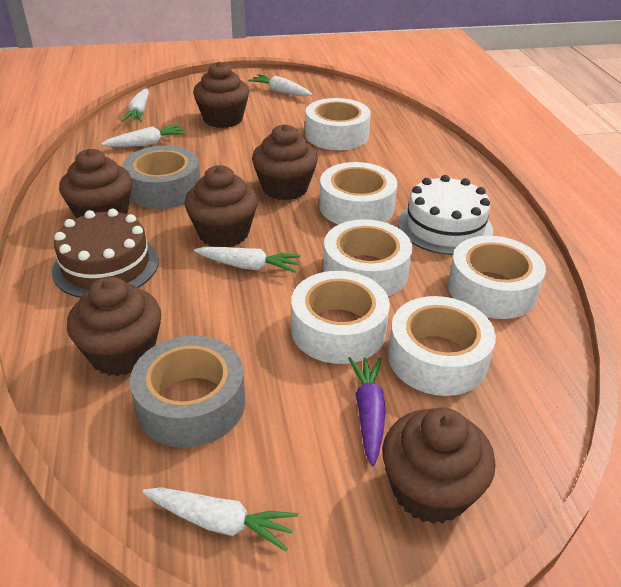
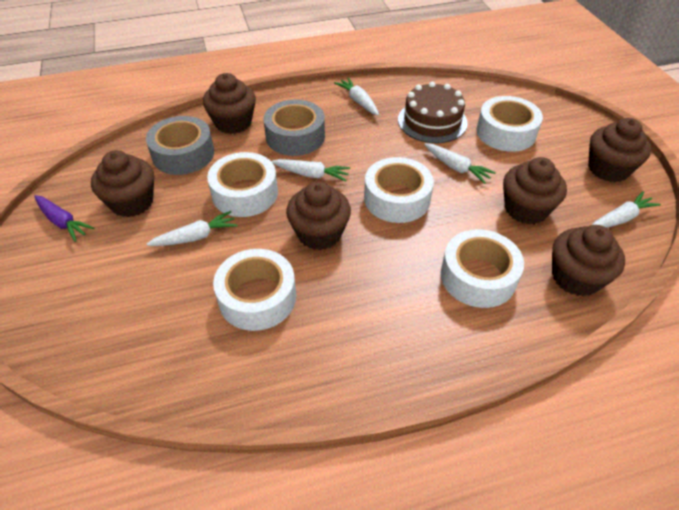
white cake: [398,175,493,255] = 1 -> none = 0
white tape: [291,271,390,364] [305,98,371,150] [319,162,397,225] [323,219,412,296] [388,296,496,396] [448,236,546,319] = 6 -> [207,152,278,217] [213,249,296,331] [364,157,434,223] [441,229,524,308] [476,96,543,152] = 5

